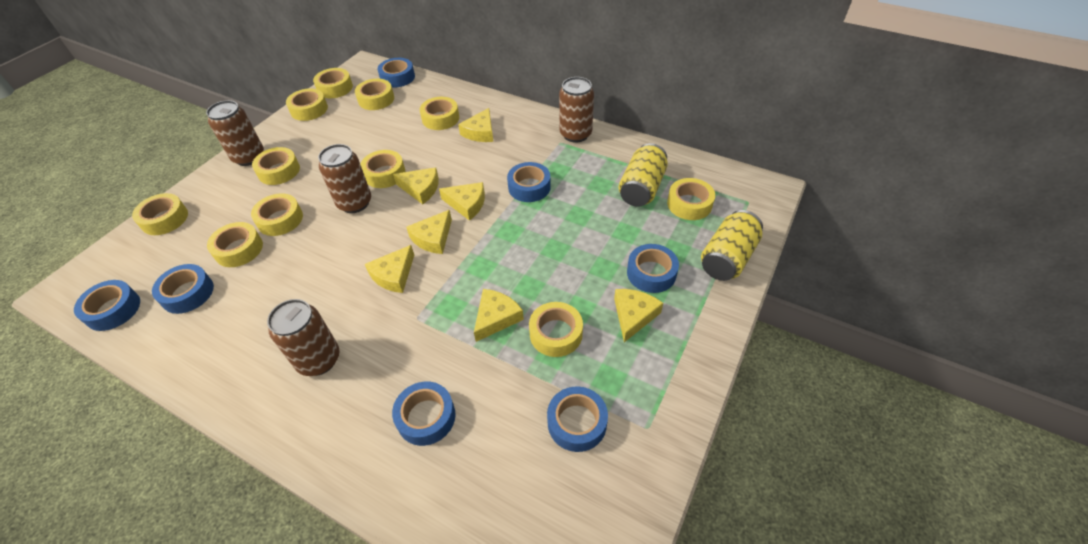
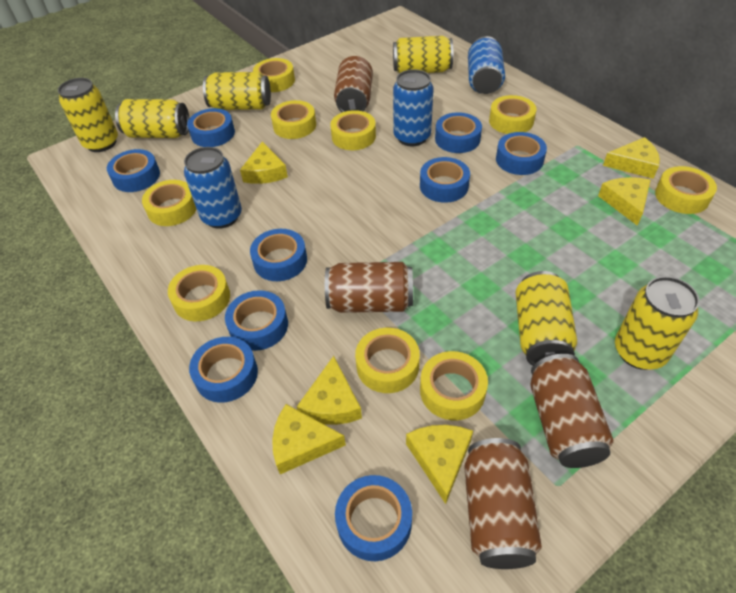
blue can: none = 0 -> [184,147,242,229] [393,69,434,146] [468,36,505,94] = 3
blue tape: [74,280,140,331] [152,264,214,314] [377,58,415,88] [392,381,456,446] [507,162,551,202] [547,386,608,452] [627,244,679,293] = 7 -> [107,149,160,192] [187,108,235,147] [189,337,258,403] [225,290,288,351] [250,229,307,281] [335,475,412,561] [420,157,470,203] [435,112,482,153] [496,132,547,175] = 9
yellow can: [618,143,668,207] [701,210,763,281] = 2 -> [58,78,118,152] [115,99,189,138] [203,72,271,110] [393,36,453,73] [515,271,577,366] [615,276,699,370] = 6
yellow cheese: [365,245,414,293] [393,167,439,204] [406,210,452,254] [439,182,485,221] [458,108,493,142] [474,289,524,342] [614,289,663,342] = 7 -> [240,141,288,184] [272,404,346,474] [297,356,362,425] [406,425,473,504] [598,177,651,226] [603,137,660,179] = 6
yellow tape: [132,193,188,235] [207,222,263,267] [251,193,303,236] [252,147,300,185] [286,88,328,121] [313,68,353,98] [355,79,394,110] [360,150,406,188] [420,97,459,130] [529,302,583,357] [667,178,715,220] = 11 -> [142,180,197,226] [168,265,230,321] [253,58,295,92] [271,100,316,139] [330,110,376,150] [355,328,420,393] [420,351,488,420] [489,95,537,134] [655,166,717,214] = 9

